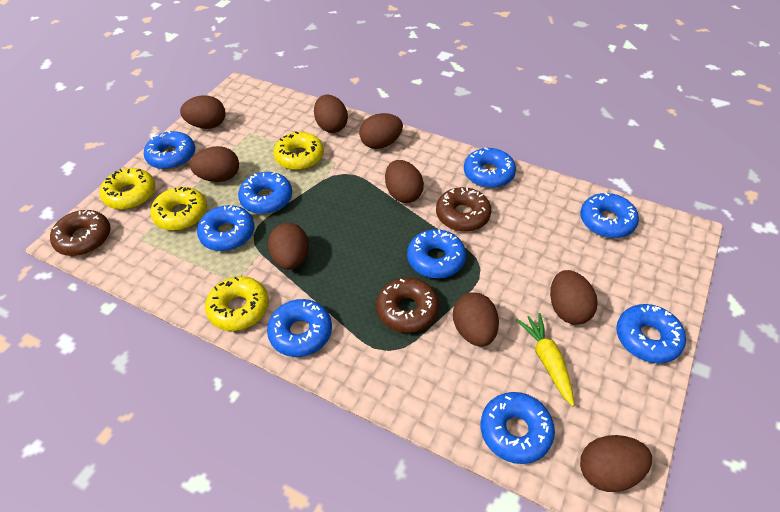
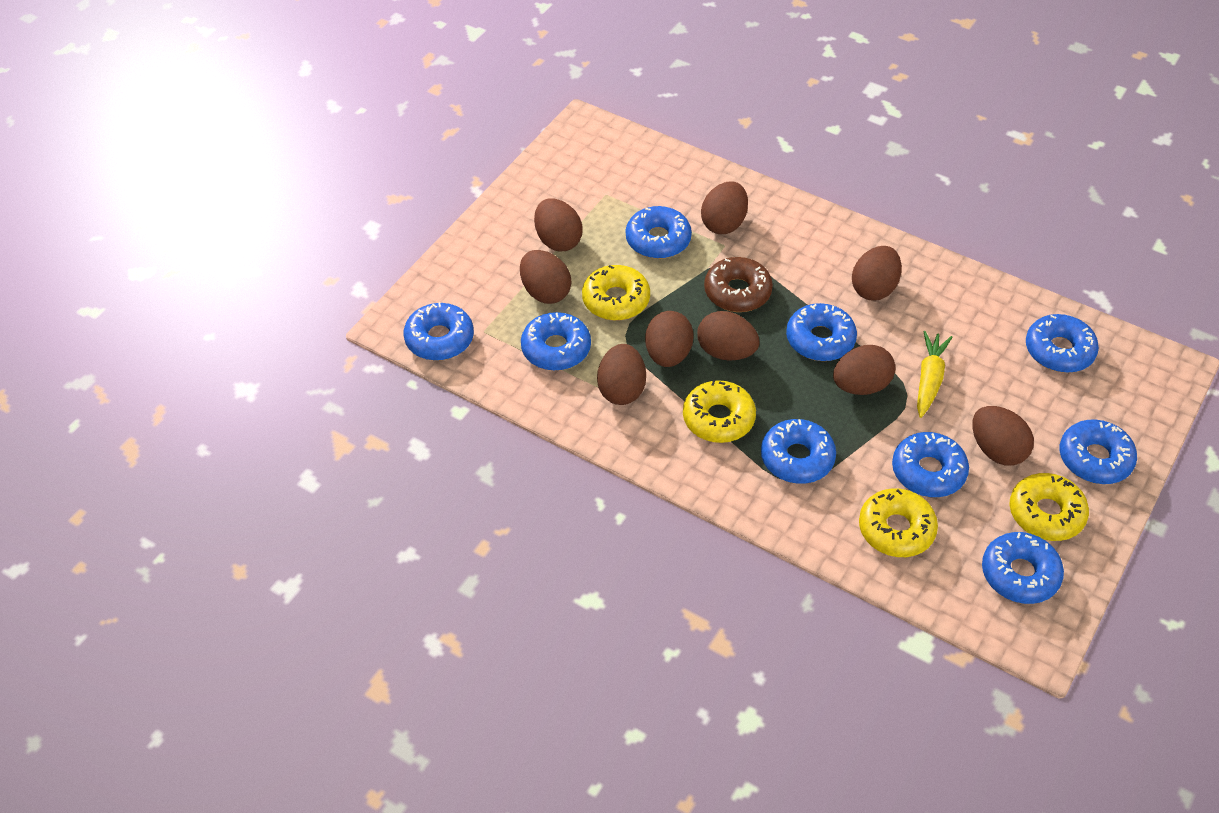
brown donut: [50,210,111,256] [376,278,439,333] [436,187,491,232] = 3 -> [704,257,773,312] = 1

